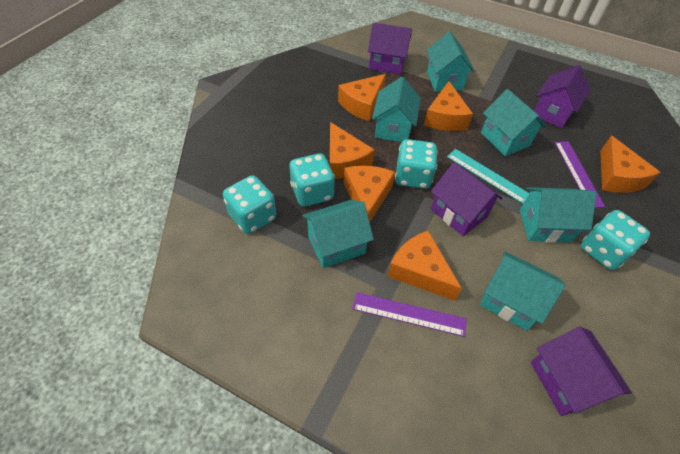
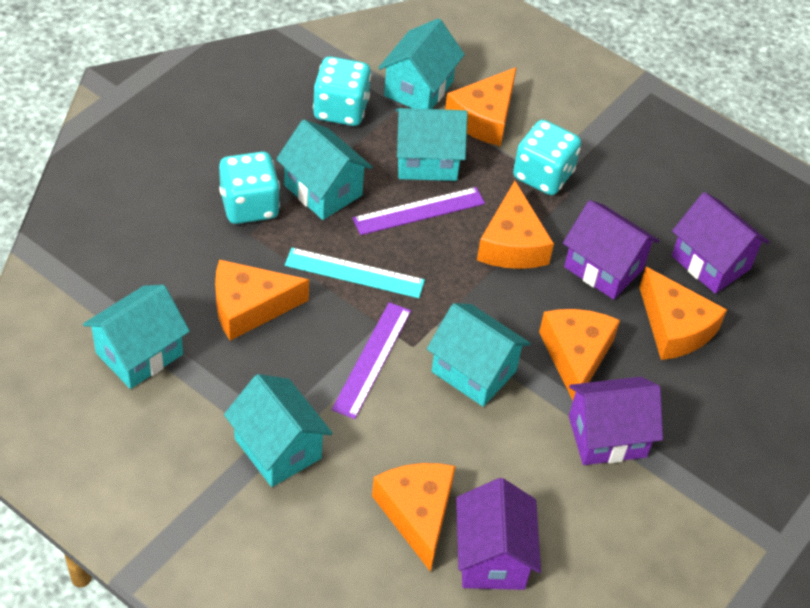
turquoise dice: [223,175,277,234] [289,153,335,207] [395,139,438,189] [581,210,650,270] = 4 -> [219,151,280,224] [313,56,371,126] [513,120,581,195] = 3

